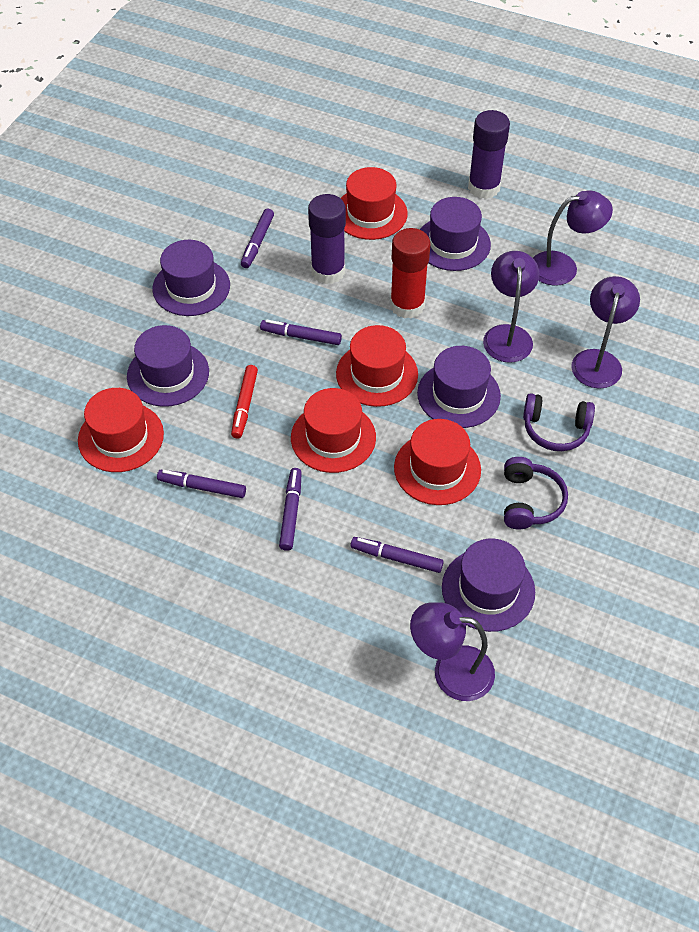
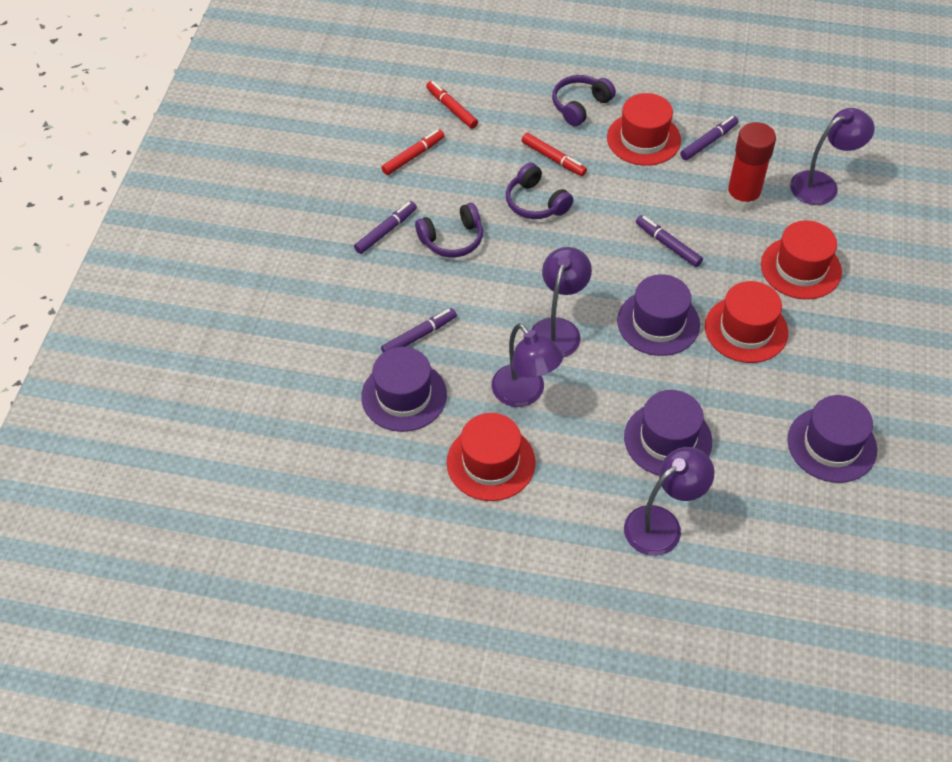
purple glue stick: [308,194,346,284] [468,110,510,199] = 2 -> none = 0
purple hat: [127,325,209,407] [152,240,230,316] [417,346,501,428] [420,197,491,271] [442,538,535,632] = 5 -> [361,347,447,432] [617,274,700,356] [624,390,712,475] [787,395,877,483] = 4
purple headphones: [504,457,568,529] [523,393,595,451] = 2 -> [415,203,483,257] [506,163,573,219] [552,75,616,126] = 3
purple marker: [157,470,246,498] [241,209,274,268] [260,320,342,345] [279,468,302,551] [350,537,444,573] = 5 -> [354,201,417,254] [381,308,457,353] [636,215,703,267] [680,116,738,160] = 4
red hat: [78,388,164,472] [291,388,376,473] [336,325,418,407] [341,167,408,240] [394,419,481,505] = 5 -> [447,413,535,501] [607,93,681,166] [705,281,788,363] [761,220,842,299] = 4
red marker: [231,365,258,438] = 1 -> [381,129,445,175] [426,81,478,129] [522,133,587,176] = 3

